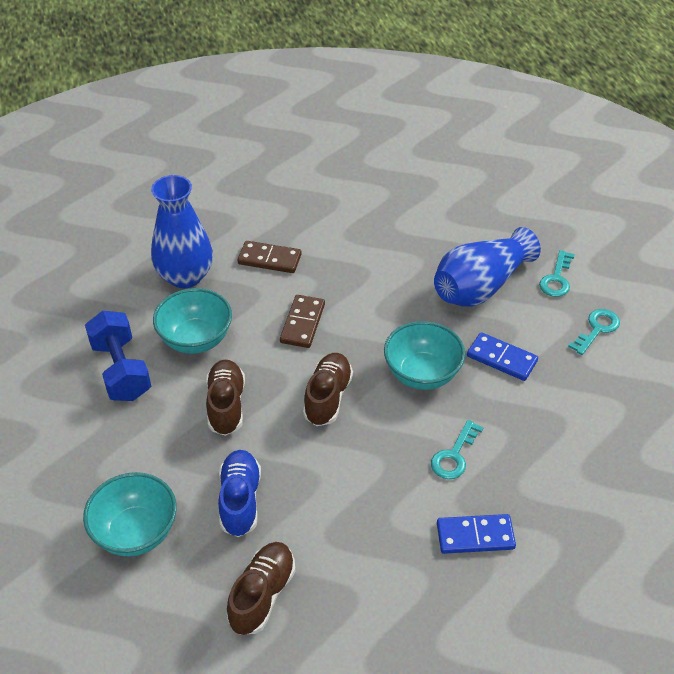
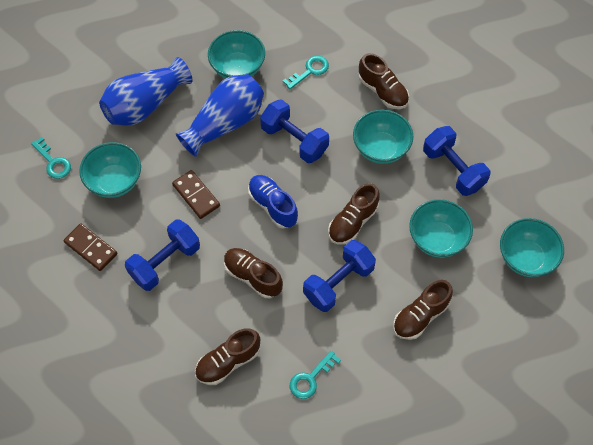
blue domino: [437,514,516,554] [467,332,538,381] = 2 -> none = 0
blue dumbbell: [85,311,151,401] = 1 -> [125,219,200,291] [260,99,329,163] [303,240,376,312] [423,126,490,196] = 4
brown shoe: [206,360,245,436] [227,542,295,635] [303,353,353,426] = 3 -> [195,328,260,385] [224,248,283,298] [328,183,380,245] [359,53,409,109] [393,280,453,340] = 5
turquoise bowl: [83,472,177,556] [153,288,232,354] [384,321,465,390] = 3 -> [79,142,141,198] [208,30,265,79] [353,110,413,164] [409,199,473,258] [500,218,564,277] = 5

